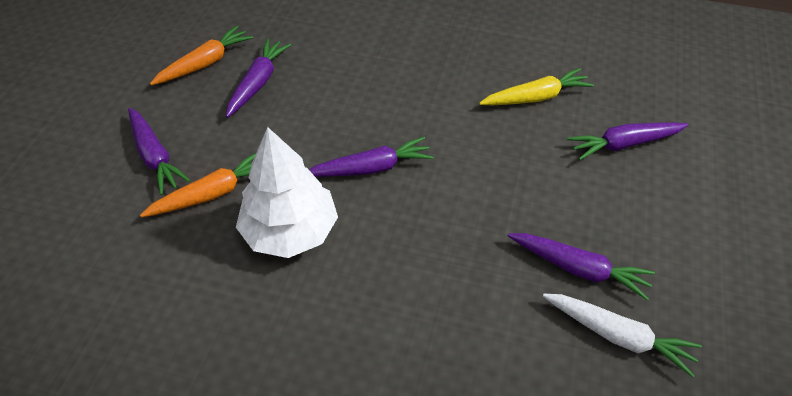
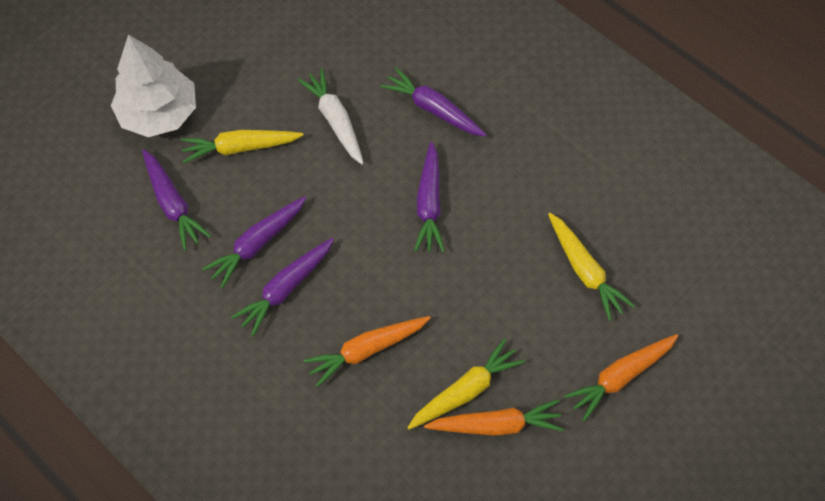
orange carrot: [140,153,256,217] [150,25,253,85] = 2 -> [303,316,430,387] [424,399,564,436] [564,334,678,422] = 3
yellow carrot: [479,68,594,105] = 1 -> [181,130,303,163] [407,338,525,429] [548,213,635,321] = 3

